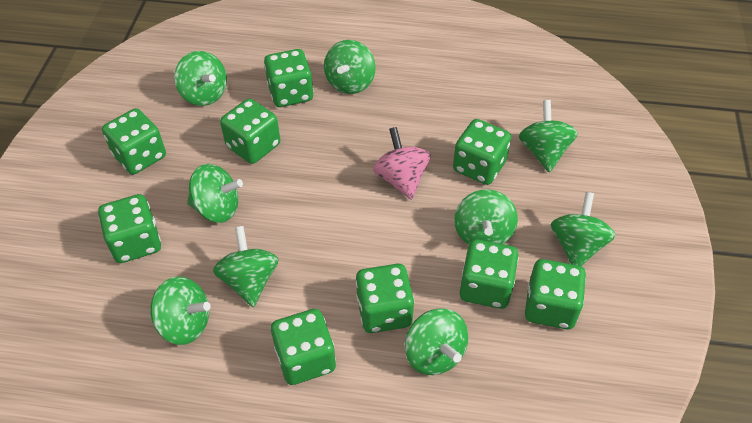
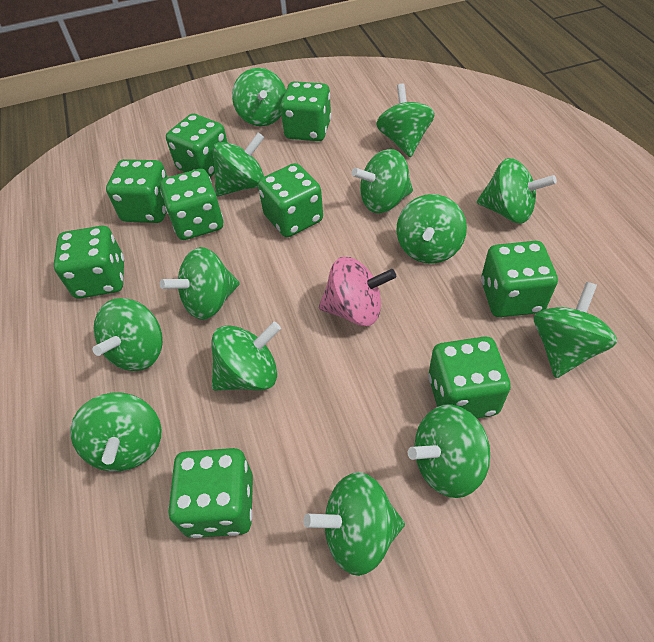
green spinning top: [150,276,211,345] [174,51,227,106] [187,164,243,223] [213,226,278,307] [324,40,376,94] [405,308,468,375] [454,189,518,245] [519,100,578,172] [551,192,615,266] = 9 -> [70,392,161,472] [93,298,163,371] [160,247,240,320] [211,322,281,391] [213,132,265,196] [232,68,286,126] [304,472,405,576] [352,149,413,213] [376,83,435,157] [396,194,467,264] [408,404,490,498] [477,158,557,223] [534,282,617,378] = 13

